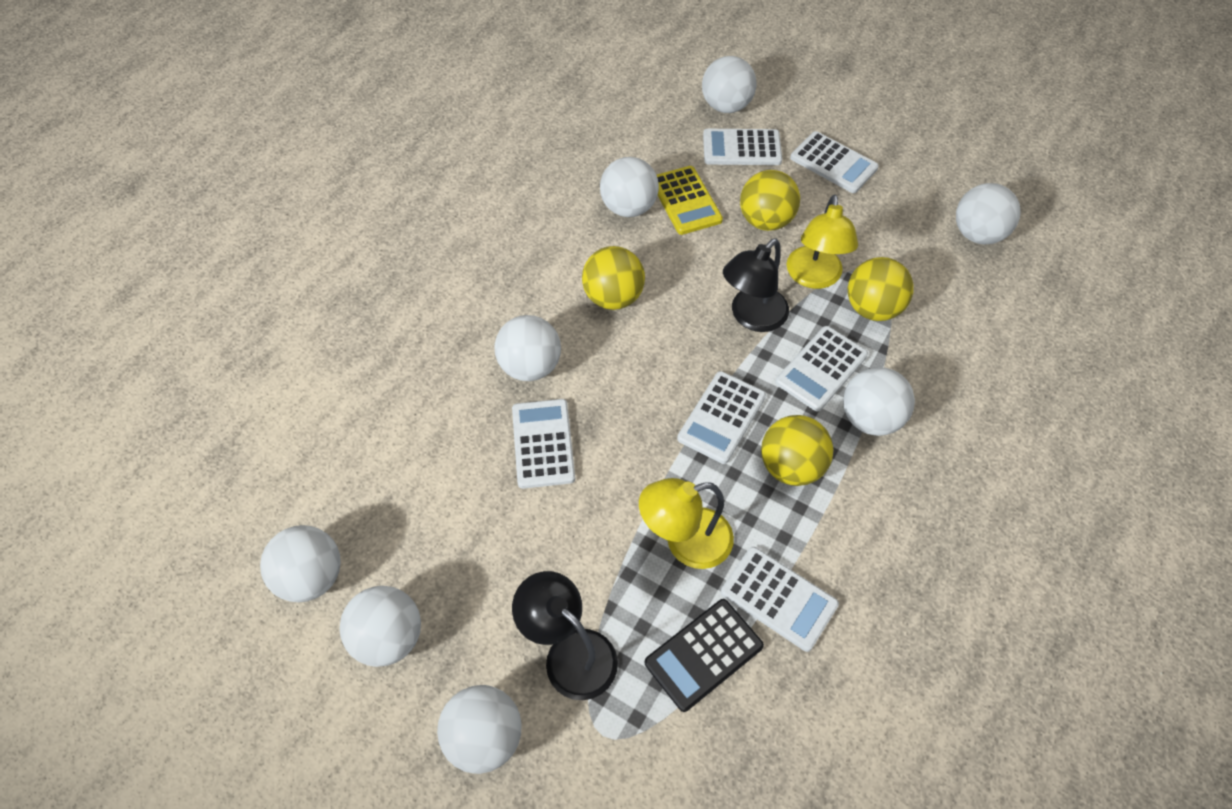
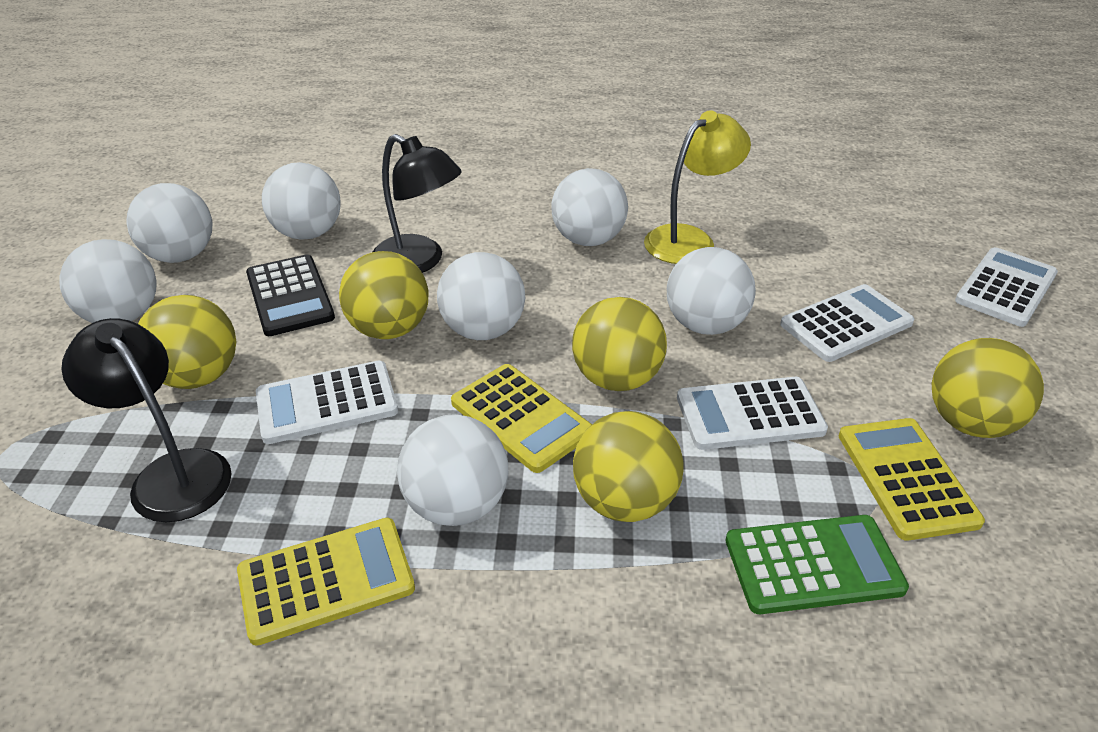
green calculator: none = 0 -> [726,515,909,614] = 1
white ball: [260,525,341,602] [340,586,421,667] [437,685,522,774] [495,315,561,381] [600,157,659,217] [702,56,756,113] [843,367,915,436] [956,183,1021,244] = 8 -> [59,239,156,323] [126,183,212,263] [262,162,341,240] [397,414,508,526] [437,252,525,340] [551,168,628,246] [667,247,756,335] = 7
white calculator: [512,399,575,489] [677,371,766,464] [703,129,782,165] [721,547,839,652] [775,326,868,412] [790,131,879,193] = 6 -> [256,361,398,444] [677,377,828,450] [780,284,914,362] [955,247,1058,327] = 4
yellow ball: [582,246,645,310] [740,170,800,231] [761,415,834,486] [847,257,914,321] = 4 -> [138,295,236,389] [339,251,429,339] [572,297,667,391] [573,411,684,522] [932,338,1044,438] = 5
yellow calculator: [657,166,723,235] = 1 -> [237,518,415,646] [451,364,592,473] [839,418,985,541] = 3
yellow lamp: [639,478,734,569] [787,194,858,289] = 2 -> [644,110,751,264] = 1

